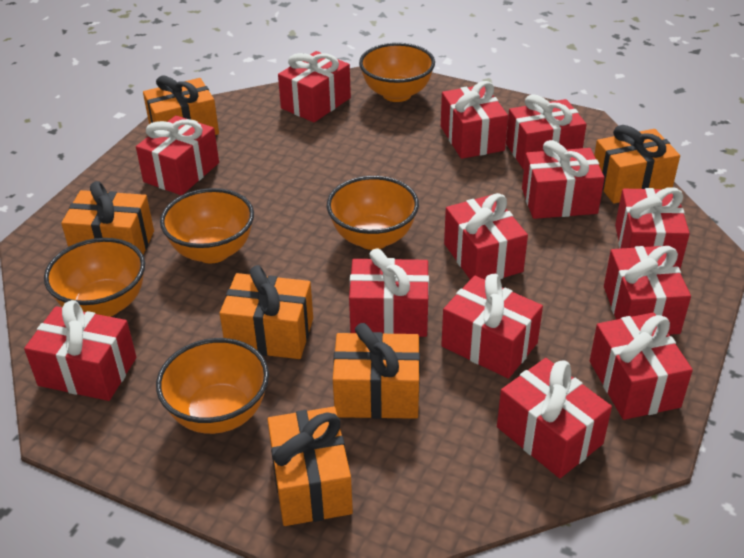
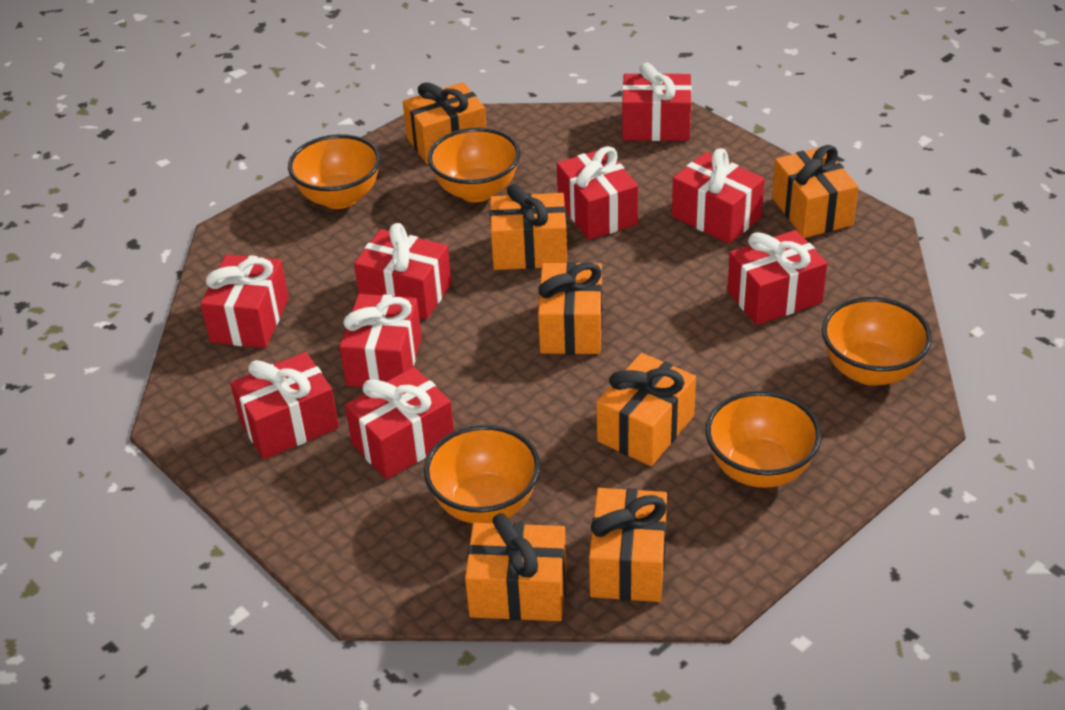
orange gift: [61,181,154,254] [143,75,219,135] [220,265,313,359] [268,407,353,526] [333,323,420,419] [594,125,680,204] = 6 -> [403,82,486,164] [465,513,567,621] [490,184,567,270] [538,262,602,354] [589,488,667,602] [597,353,696,466] [772,145,859,238] = 7
red gift: [24,300,136,401] [136,115,219,195] [278,51,351,123] [349,249,429,337] [441,81,508,159] [441,274,543,379] [444,193,528,280] [497,358,612,478] [506,94,587,170] [522,140,605,219] [590,313,693,420] [604,246,691,335] [615,187,690,269] = 13 -> [200,254,289,348] [230,352,339,459] [340,294,422,387] [345,367,454,479] [354,223,451,319] [557,146,638,240] [622,63,692,141] [672,148,765,244] [727,230,827,325] = 9

